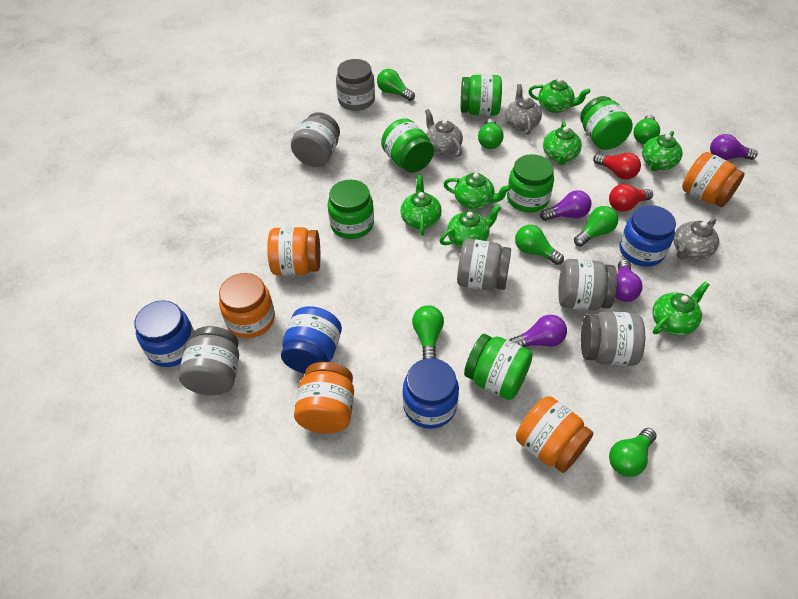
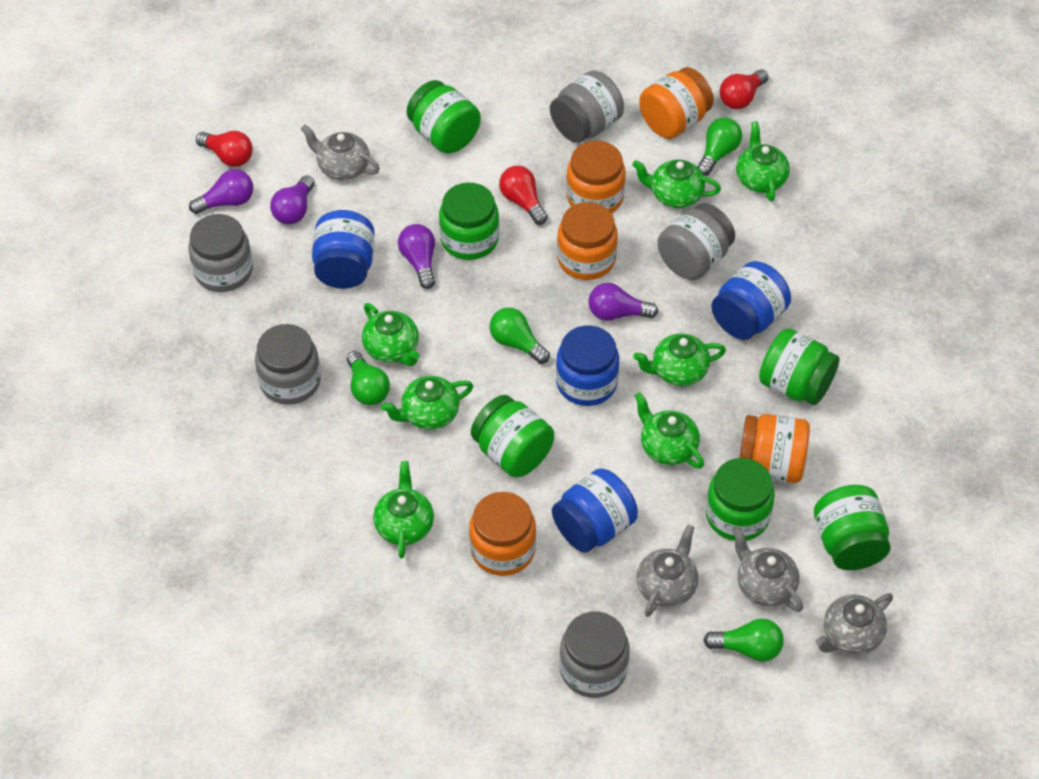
green light bulb: [377,69,415,101] [412,305,444,359] [478,118,503,149] [515,225,564,265] [574,206,618,247] [609,428,656,477] [633,115,660,144] = 7 -> [347,351,390,405] [490,307,550,364] [697,118,742,176] [703,619,784,662] = 4
grey jar: [179,326,239,395] [291,112,340,167] [336,59,375,111] [457,239,511,291] [558,259,617,310] [581,311,645,366] = 6 -> [189,214,253,292] [255,324,321,405] [550,71,624,143] [559,611,629,698] [657,203,735,280] = 5
grey teapot: [425,109,463,157] [505,84,542,135] [673,218,719,260] = 3 -> [301,125,380,180] [636,525,698,617] [733,527,803,612] [815,593,893,655] = 4
red light bulb: [593,153,641,180] [609,184,653,212] = 2 -> [196,131,253,167] [499,166,548,225] [720,70,769,109] = 3

